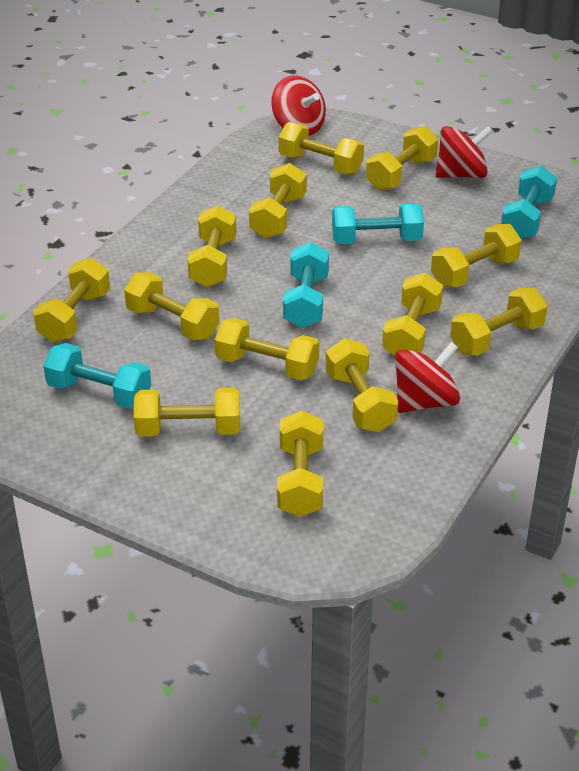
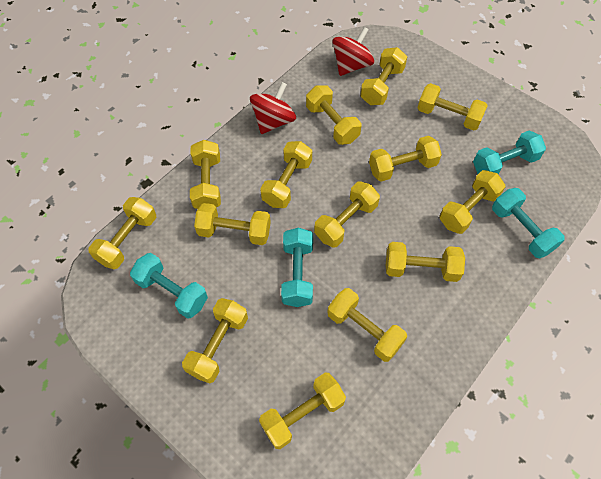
red spinning top: [271,75,326,136] [395,342,460,413] [436,126,493,178] = 3 -> [250,82,296,134] [332,27,374,76] = 2
yellow dumbbell: [33,258,110,342] [124,272,219,341] [134,388,240,437] [187,205,236,287] [215,318,319,381] [249,163,307,239] [277,411,323,517] [279,122,364,175] [326,338,398,432] [366,126,438,191] [382,273,443,356] [431,224,522,288] [450,287,548,356] = 13 -> [88,197,156,269] [182,298,248,383] [190,140,221,209] [194,203,271,245] [259,372,346,449] [260,141,312,208] [306,86,361,145] [314,181,380,247] [327,288,407,362] [360,47,407,105] [369,136,442,182] [386,242,465,282] [418,83,488,131] [439,170,506,234] = 14

